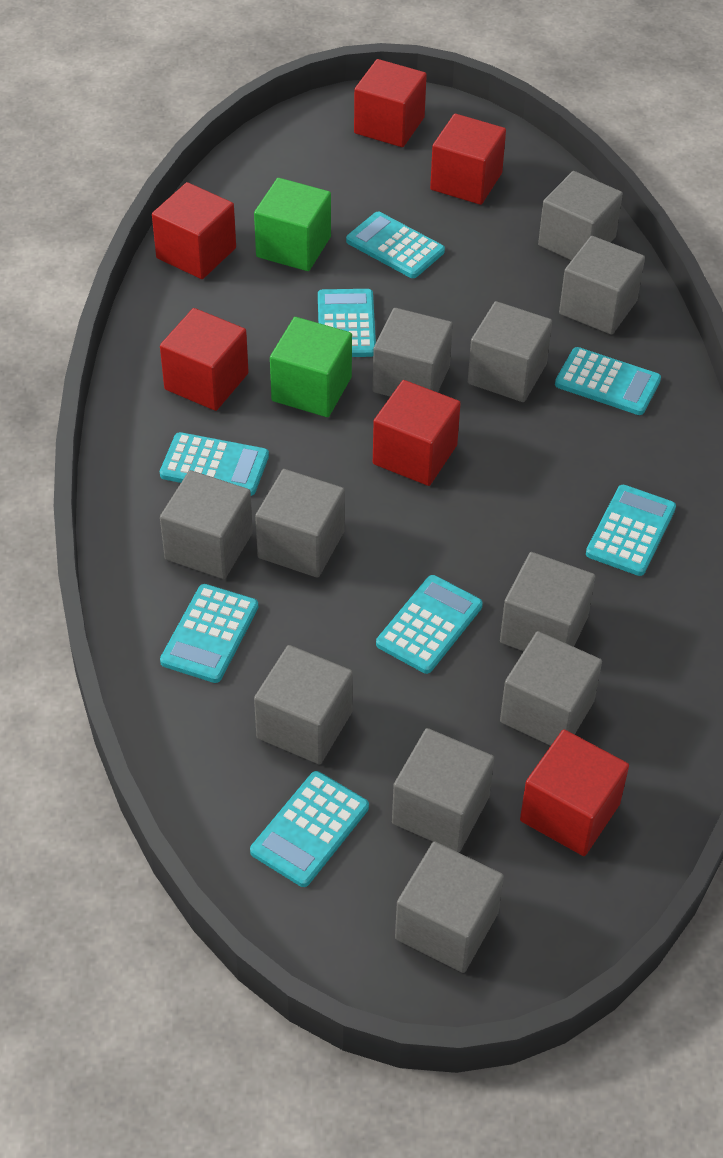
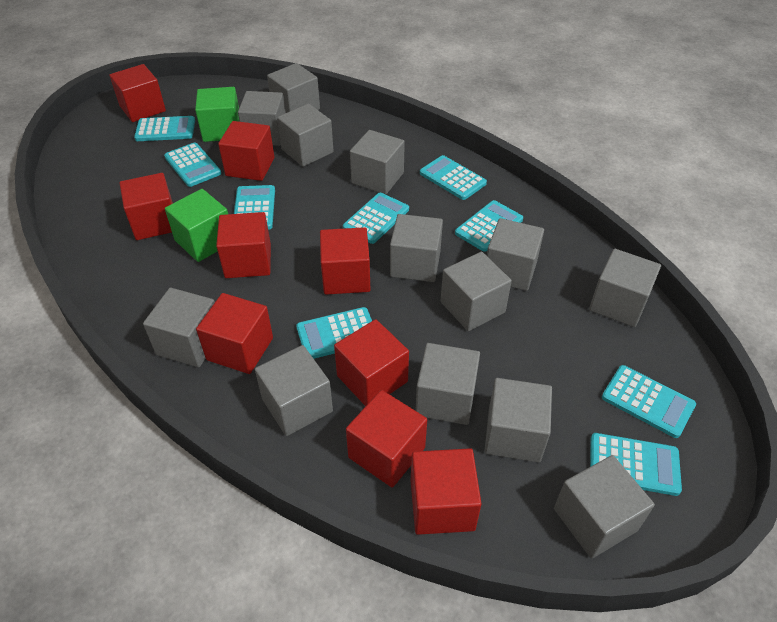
grey cube: [160,470,253,579] [254,645,353,765] [255,469,345,578] [373,308,453,397] [392,728,495,852] [395,841,504,973] [468,301,552,402] [500,552,595,651] [500,631,602,746] [538,171,623,260] [559,236,645,335] = 11 -> [143,288,215,367] [238,91,286,146] [255,345,333,436] [267,63,320,113] [277,104,334,167] [350,130,405,194] [390,214,443,282] [415,343,480,425] [440,252,512,331] [485,378,552,462] [487,218,544,291] [554,455,655,558] [589,249,661,327] = 13
red cube: [152,182,236,279] [160,308,249,411] [354,59,427,147] [373,380,461,486] [430,114,506,205] [520,729,629,856] = 6 -> [109,64,166,122] [119,173,173,240] [196,293,273,374] [216,212,271,278] [218,121,274,181] [320,227,370,295] [334,319,409,406] [346,390,427,488] [411,448,482,535] = 9
turquoise calculator: [160,432,269,496] [160,584,258,683] [250,771,369,887] [318,289,376,357] [346,212,445,278] [376,575,483,674] [555,347,661,415] [586,485,676,576] = 8 -> [134,116,195,141] [164,143,221,187] [234,185,275,230] [296,307,372,359] [343,193,409,244] [420,155,487,200] [455,200,523,252] [590,433,682,496] [602,365,696,438] = 9

